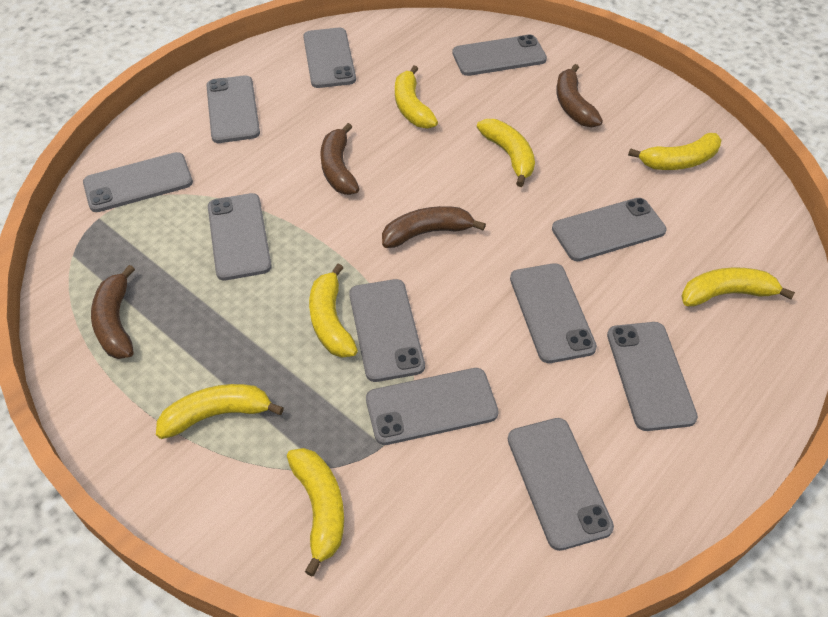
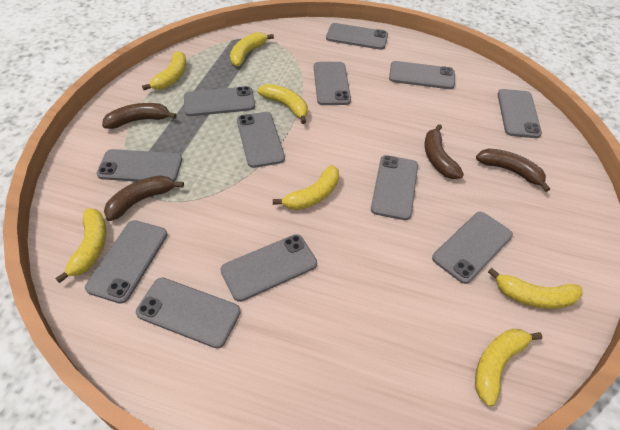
grey phone: [83,152,193,212] [206,75,260,143] [208,193,272,281] [303,28,356,88] [349,279,425,382] [366,368,499,445] [452,35,547,76] [508,418,614,551] [510,263,597,363] [552,198,667,261] [607,322,698,431] = 11 -> [85,220,167,304] [96,149,182,182] [136,278,241,348] [184,86,255,116] [220,234,317,302] [237,112,285,168] [314,62,351,105] [326,23,388,50] [371,155,418,220] [389,61,455,89] [432,212,513,284] [497,89,542,138] = 12

